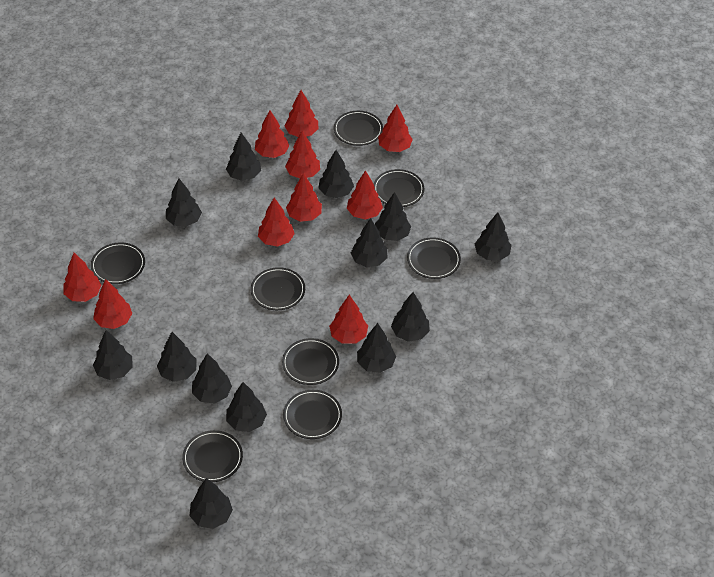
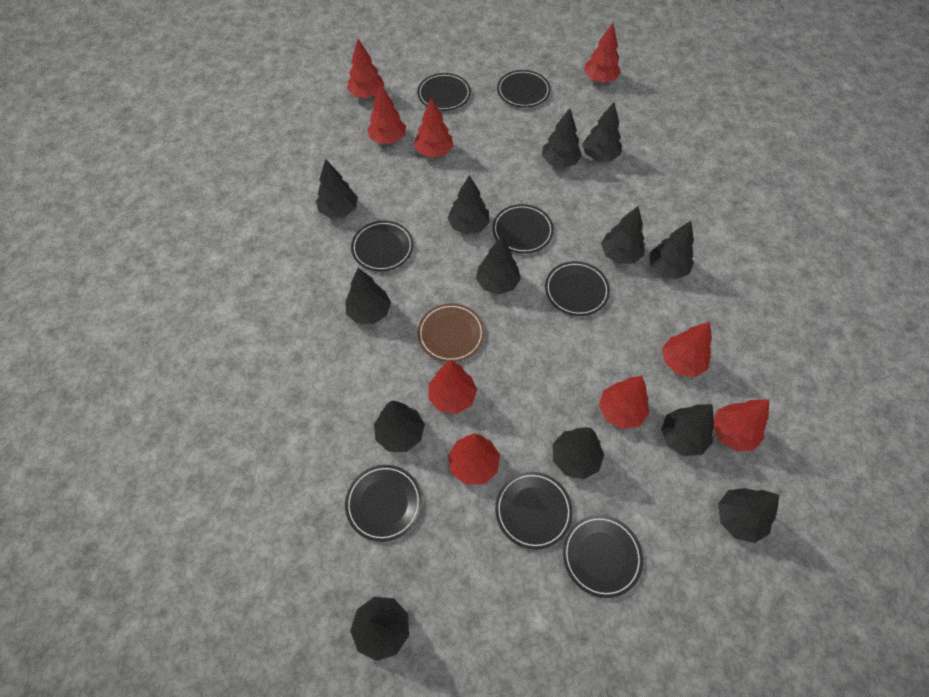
brown plate: none = 0 -> [417,303,485,362] = 1
red tree: [63,253,101,302] [93,279,132,329] [255,110,289,158] [258,198,295,247] [285,90,319,137] [285,131,320,178] [286,173,322,222] [329,294,368,344] [347,170,383,220] [378,105,413,152] = 10 -> [347,39,384,98] [367,84,406,144] [414,98,453,158] [428,360,477,414] [448,433,500,485] [584,23,621,83] [599,376,649,429] [662,322,712,377] [713,399,769,451] = 9

